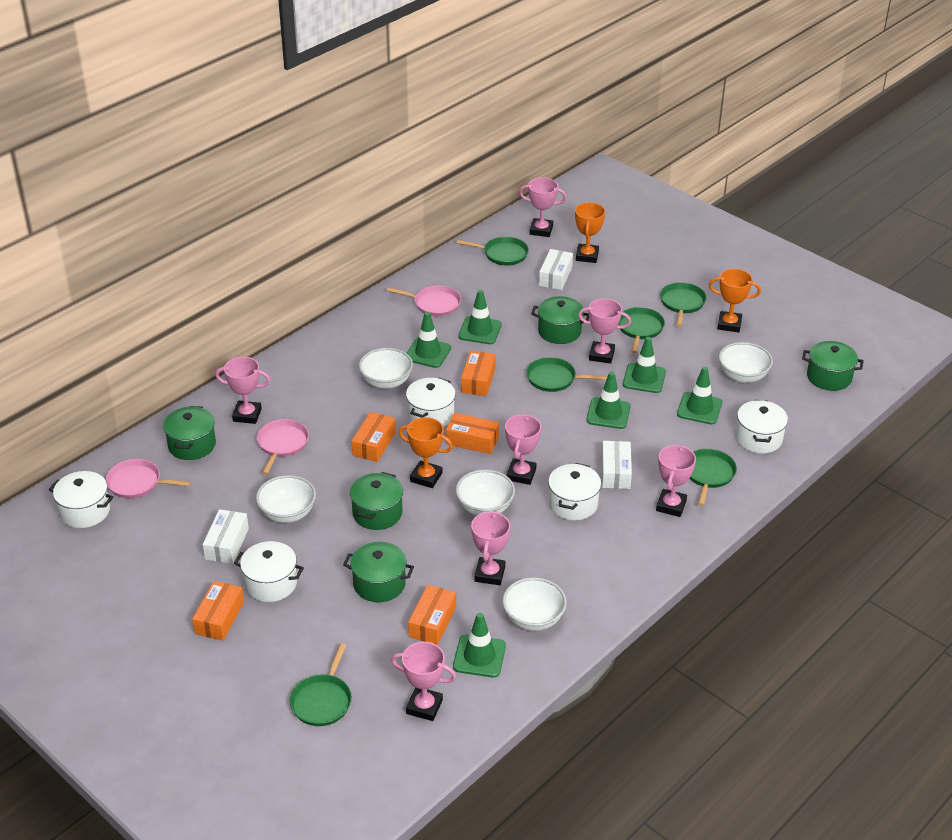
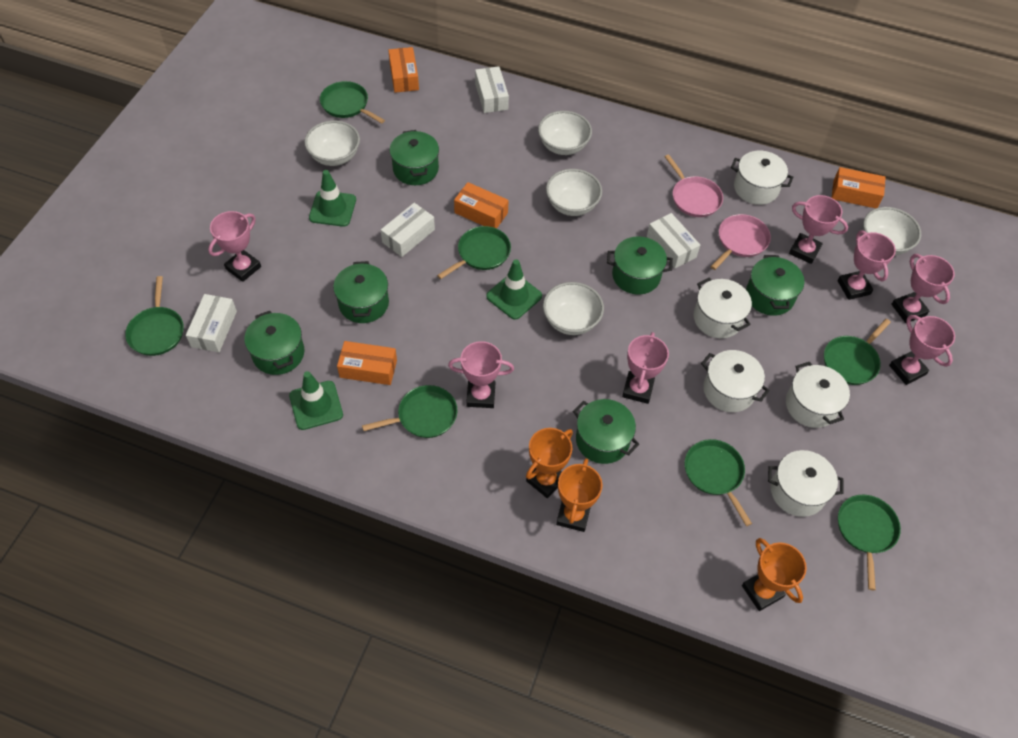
green pan: [289,643,352,726] [457,237,529,265] [526,357,607,392] [618,307,665,353] [660,282,706,327] [689,449,737,506] = 6 -> [125,276,184,356] [320,81,385,124] [362,385,457,438] [437,226,511,279] [684,439,752,526] [824,319,891,385] [838,495,901,590] = 7
green pot: [163,406,216,460] [343,542,414,602] [350,472,403,530] [531,296,589,344] [802,341,864,391] = 5 -> [244,311,304,375] [333,261,389,323] [390,130,439,185] [573,399,639,464] [607,236,673,295] [746,255,804,316] = 6
green traffic cone: [407,312,451,368] [453,613,506,677] [458,290,502,344] [586,372,631,429] [623,337,666,393] [677,367,722,424] = 6 -> [289,371,343,430] [309,170,356,227] [486,259,542,320] = 3
orange box: [192,581,244,641] [352,412,396,462] [408,585,456,645] [446,413,499,454] [461,351,496,396] = 5 -> [337,341,397,385] [388,47,419,93] [454,182,509,228] [832,167,886,208] = 4
pink pan: [106,459,191,498] [257,419,309,475] [387,285,461,316] = 3 -> [665,154,723,217] [710,214,771,270] = 2
white box: [203,509,249,564] [539,249,573,290] [602,441,632,489] = 3 -> [186,294,237,352] [381,203,435,257] [475,66,509,113] [647,213,700,268] = 4

